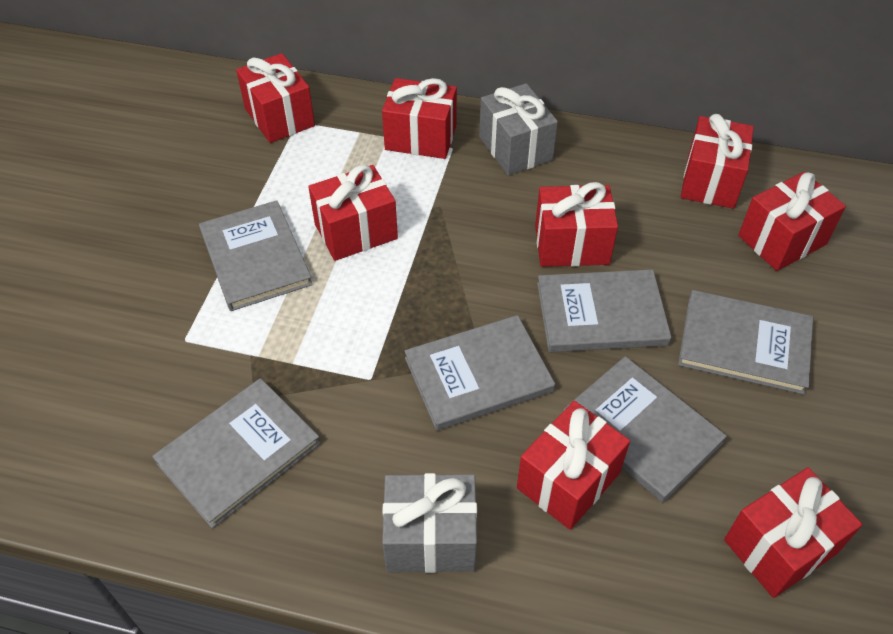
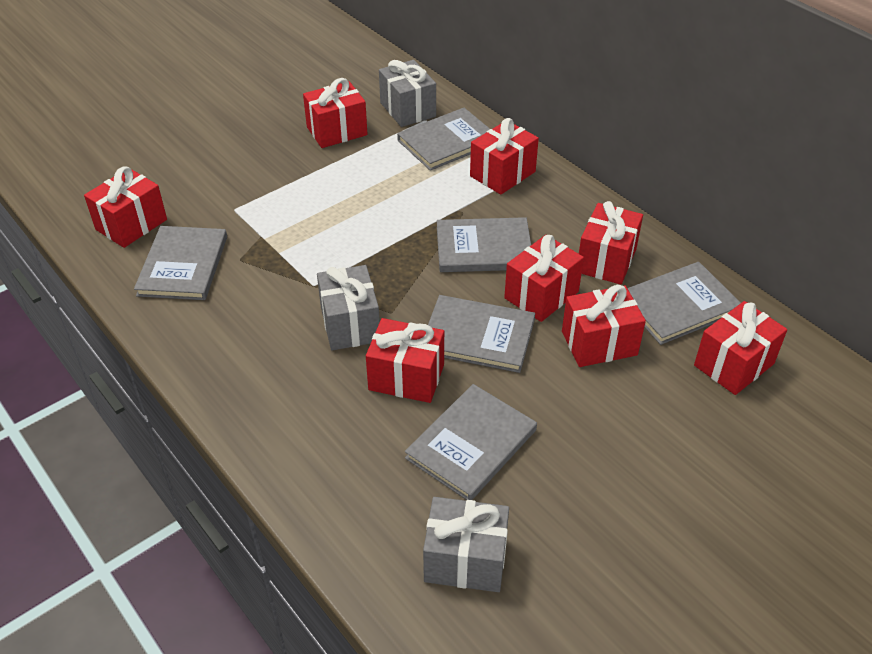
grey gift: [382,473,477,573] [479,83,558,175] = 2 -> [317,265,380,351] [379,60,436,127] [423,497,509,592] = 3

